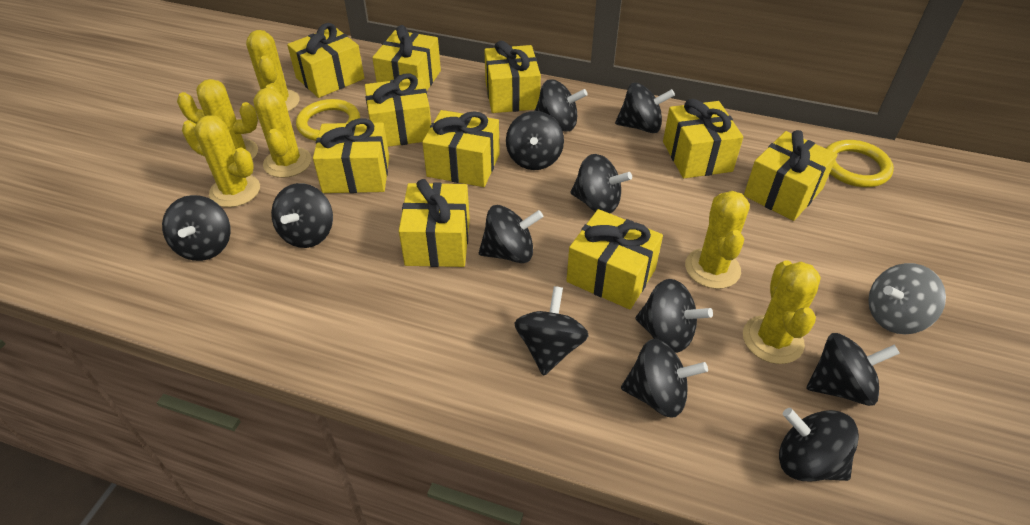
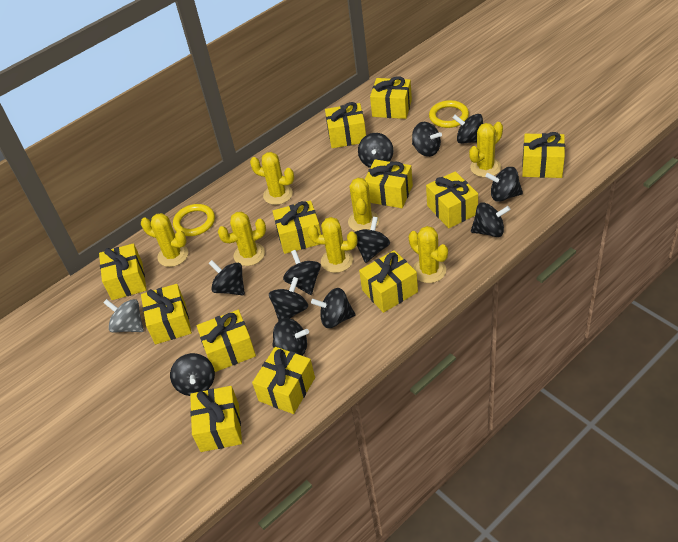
yellow cactus: [177,79,258,160] [182,115,260,207] [246,30,300,111] [253,84,312,178] [685,191,750,289] [743,260,821,364] = 6 -> [141,213,188,267] [218,212,266,266] [250,152,294,205] [307,217,357,273] [348,178,379,231] [409,226,448,283] [469,122,503,177] = 7
yellow gift: [287,23,364,98] [313,118,389,193] [365,73,431,147] [372,25,441,91] [399,179,470,267] [422,110,500,187] [484,41,541,113] [566,209,663,309] [663,99,743,178] [744,130,838,221] = 10 -> [99,243,147,300] [141,284,192,344] [190,386,242,452] [197,310,256,372] [252,347,315,414] [272,200,321,254] [325,102,366,148] [359,250,418,313] [365,159,413,208] [370,76,412,119] [426,171,478,228] [522,132,565,178] = 12

